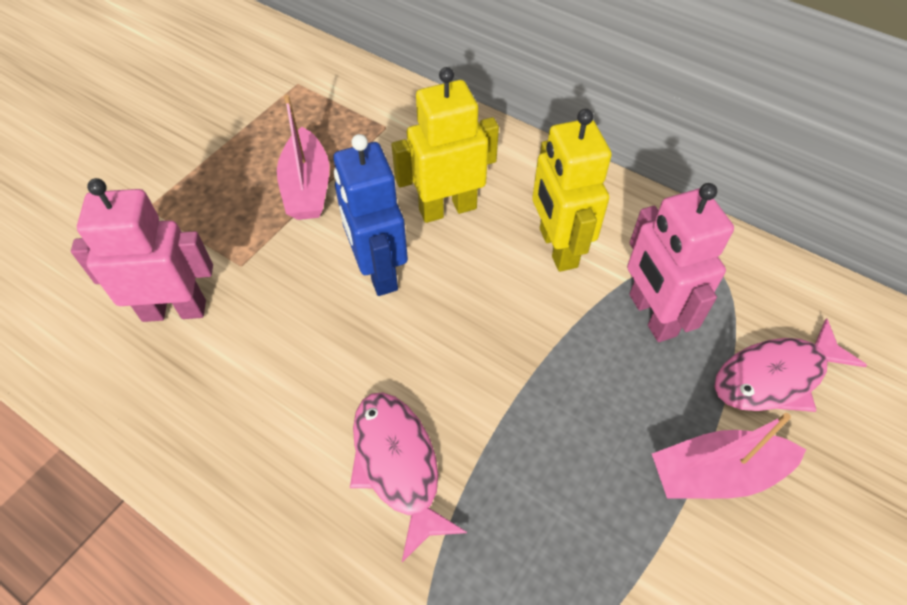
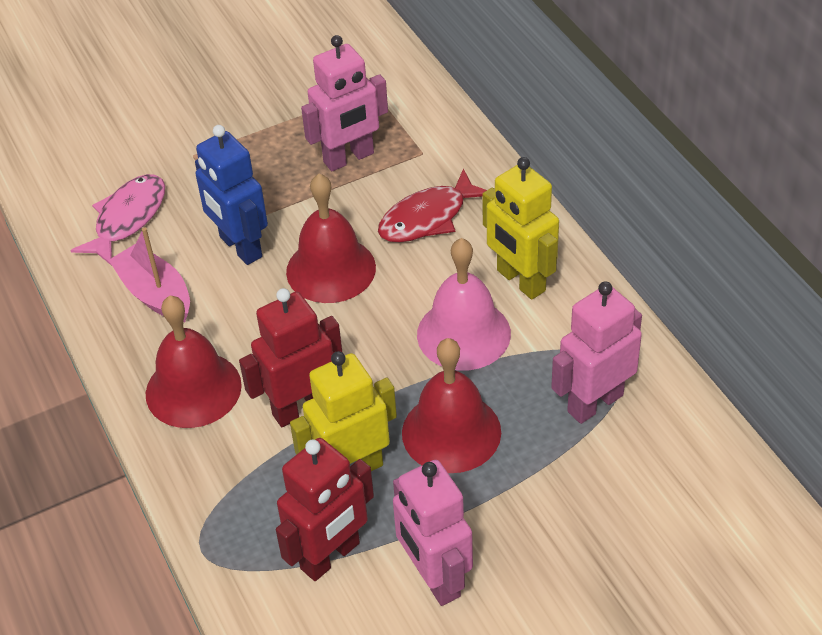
pink bell: none = 0 -> [417,238,511,370] = 1
pink boat: [277,95,329,220] [652,413,806,499] = 2 -> [109,227,190,322] = 1
pink fish: [350,392,467,562] [714,318,867,412] = 2 -> [71,174,165,266] = 1
pink robot: [71,178,213,322] [627,183,734,342] = 2 -> [301,35,388,171] [393,460,473,606] [551,281,642,424] = 3
red bell: none = 0 -> [146,296,242,428] [286,174,376,303] [402,338,501,473] = 3
red fish: none = 0 -> [378,169,487,242] = 1
red robot: none = 0 -> [239,288,342,427] [276,438,374,581] = 2

